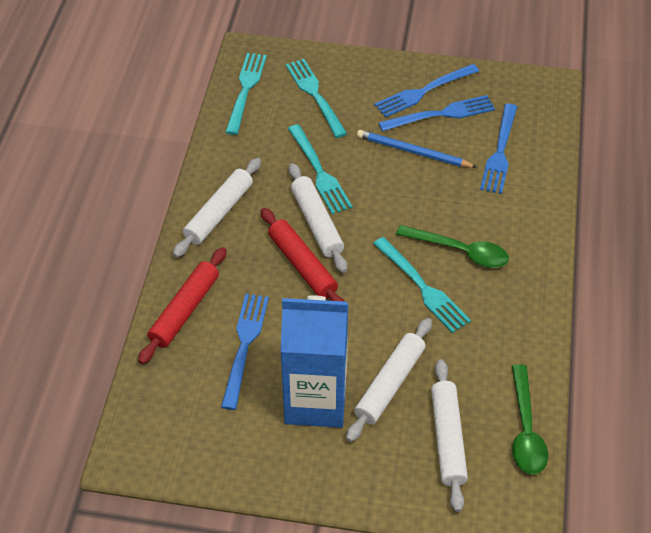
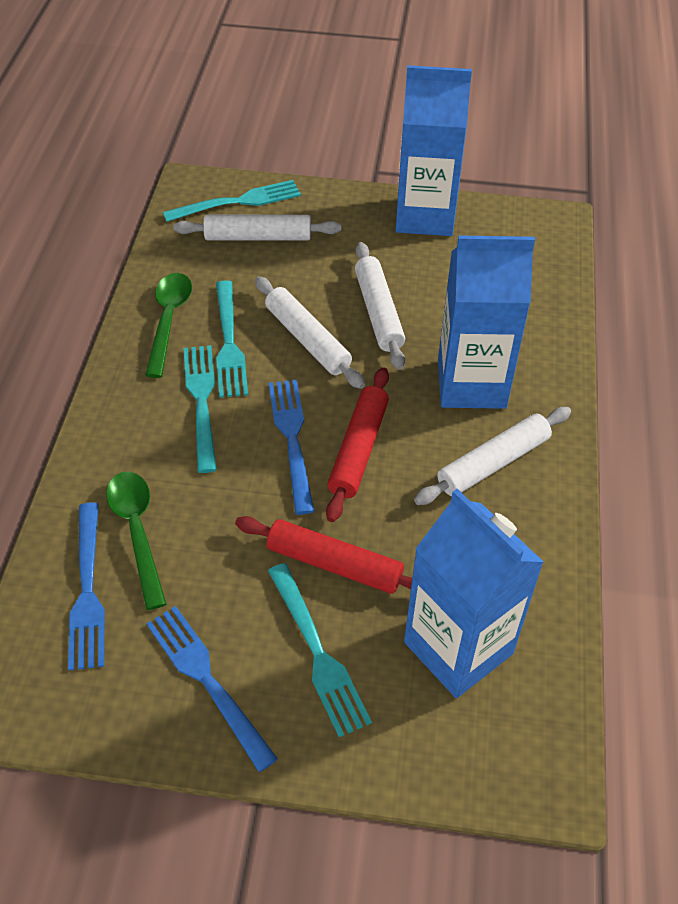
blue carton: [281,295,348,428] = 1 -> [396,65,472,236] [404,489,544,698] [438,235,535,409] = 3
blue fork: [221,294,269,410] [374,64,479,117] [378,95,495,131] [480,104,517,194] = 4 -> [68,502,105,671] [146,606,278,772] [269,380,314,515] = 3
blue pencil: [357,130,477,168] = 1 -> none = 0

